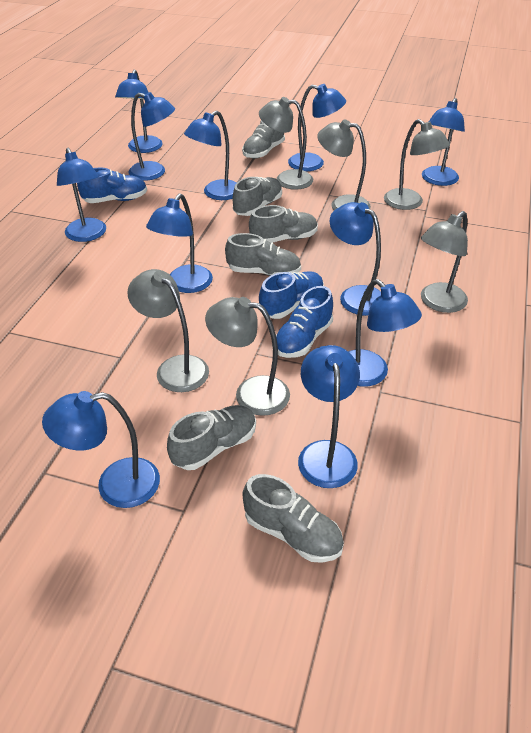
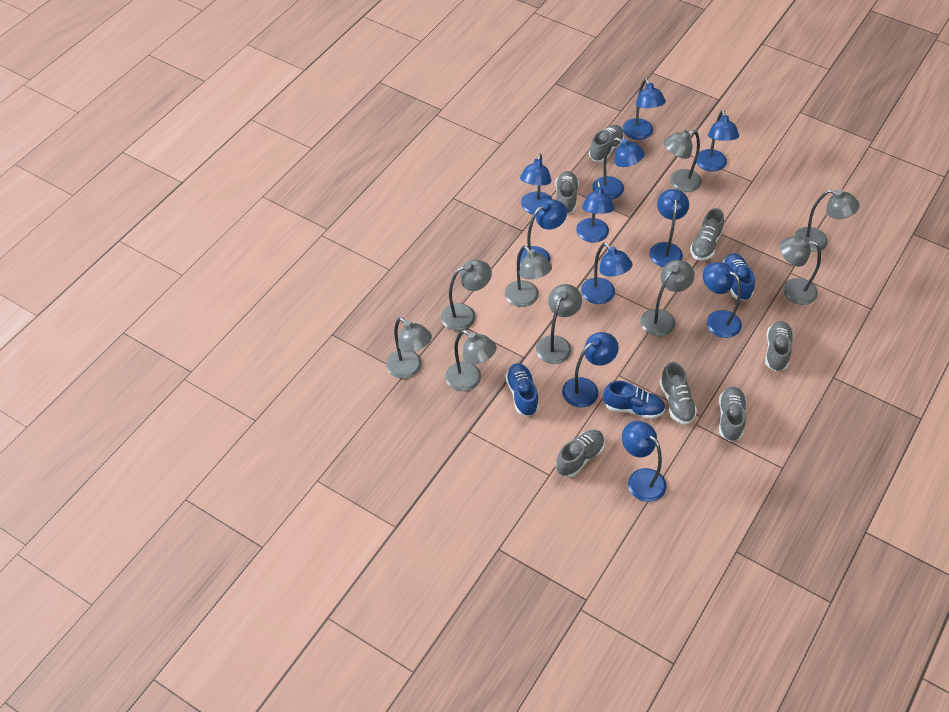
grey lamp: [127,269,209,392] [205,297,290,416] [259,97,313,190] [317,119,371,210] [384,119,450,210] [421,211,468,313] = 6 -> [386,317,432,379] [441,260,492,331] [445,330,497,391] [505,246,552,307] [536,284,582,364] [640,260,694,336] [664,130,702,192] [780,236,821,305] [794,190,859,252] = 9
grey shoe: [167,405,256,470] [225,233,301,276] [232,177,282,216] [242,120,285,159] [243,474,344,563] [249,205,318,243] = 6 -> [555,171,579,214] [556,430,605,477] [589,125,624,162] [660,362,697,425] [690,208,724,261] [719,387,747,441] [765,321,794,371] = 7

